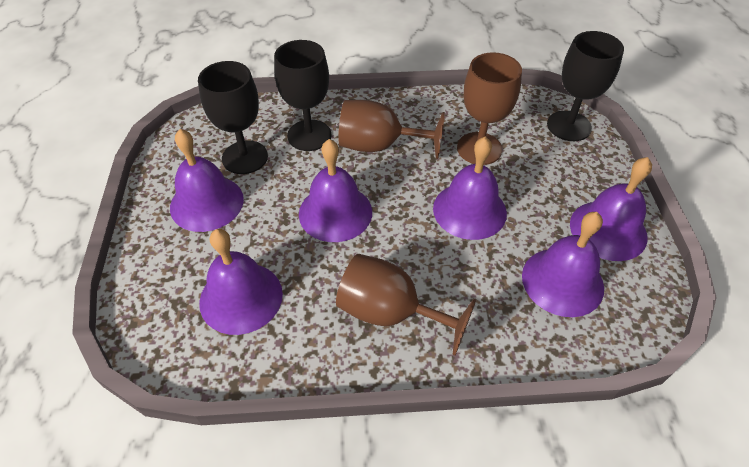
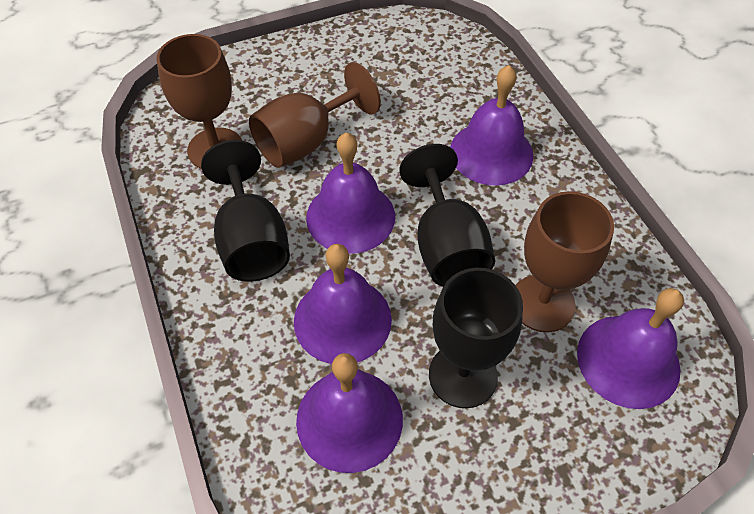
purple bell: [170,129,244,232] [199,229,283,335] [299,139,372,242] [433,136,507,240] [522,212,604,317] [570,157,652,261] = 6 -> [294,244,392,364] [296,353,403,473] [306,132,395,254] [450,65,533,186] [577,288,684,409] = 5

